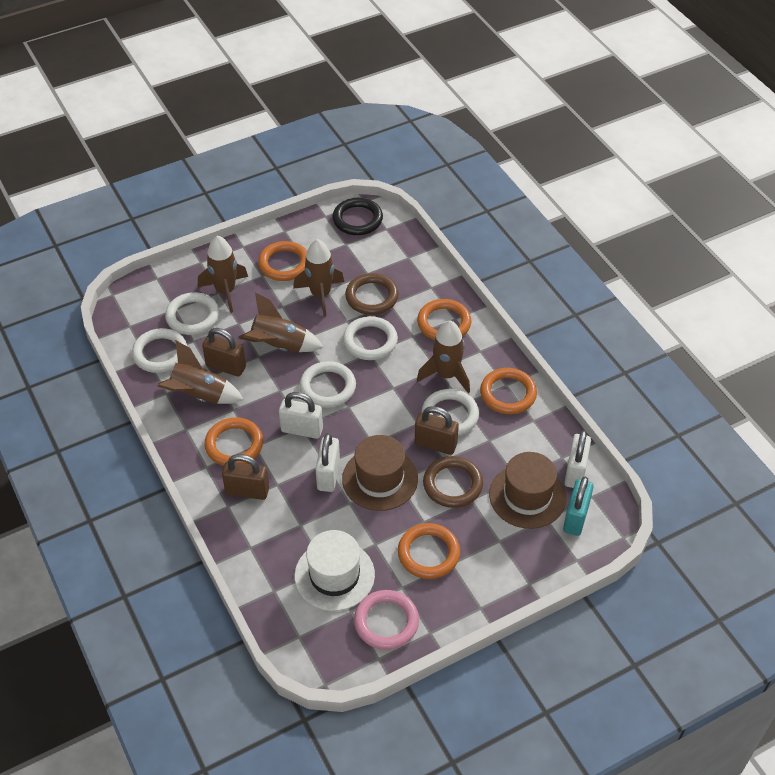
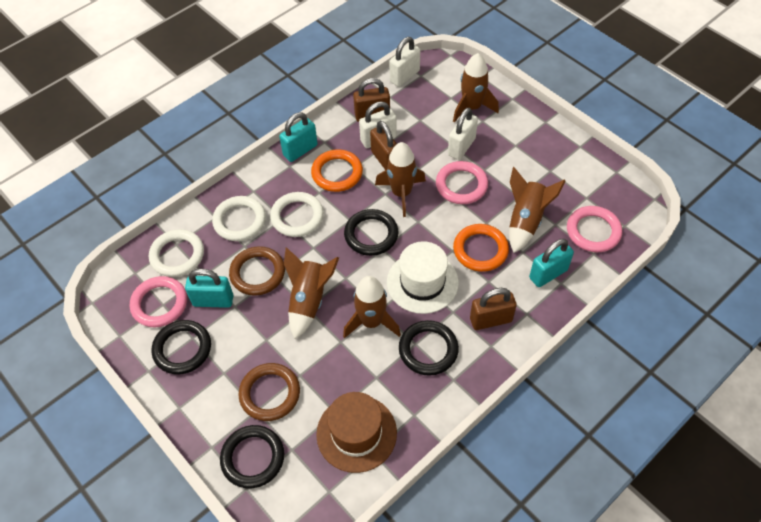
black ring: [333,198,383,235] = 1 -> [152,320,211,375] [220,425,284,488] [344,209,398,256] [399,320,459,376] = 4
brown hat: [342,435,418,511] [489,452,566,529] = 2 -> [316,392,397,473] = 1
orange ring: [204,417,263,466] [258,241,307,281] [398,523,460,579] [417,299,471,340] [480,368,537,414] = 5 -> [311,149,363,192] [453,224,509,272] = 2
pink ring: [354,590,419,650] = 1 -> [130,276,187,327] [436,161,488,204] [567,206,622,252] = 3
turquoise padlock: [563,477,594,536] = 1 -> [185,269,234,308] [279,112,318,162] [529,239,574,287] = 3
white ring: [132,328,187,373] [165,292,219,335] [300,361,356,408] [343,316,398,360] [421,389,479,436] = 5 -> [149,229,204,277] [212,196,266,241] [270,192,324,237] = 3

